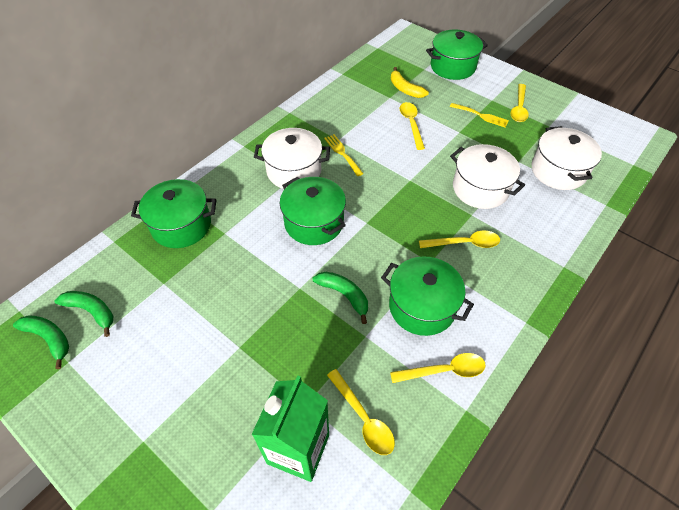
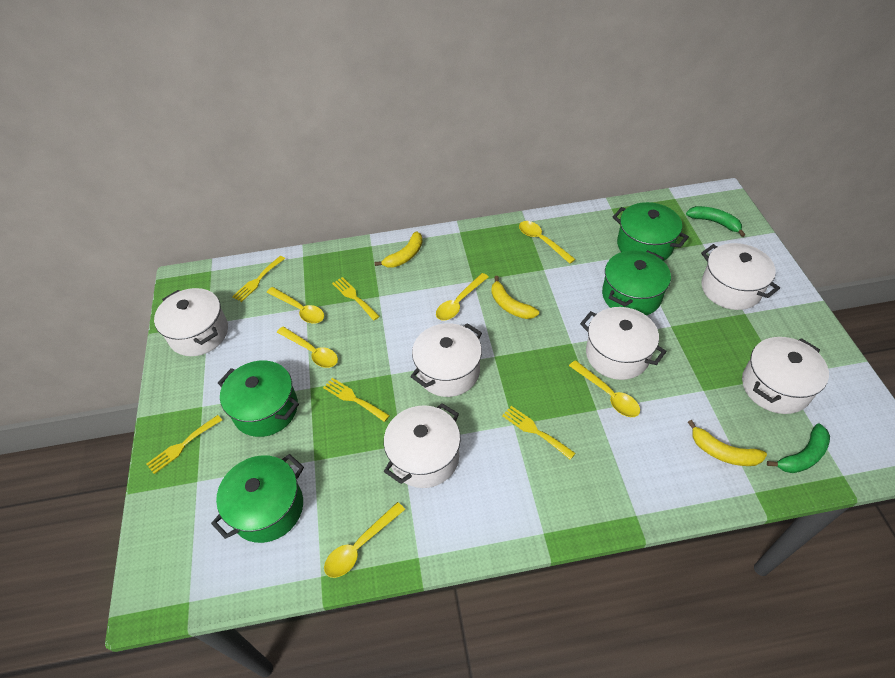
green banana: [13,315,69,369] [54,291,113,337] [313,272,368,324] = 3 -> [686,206,745,237] [767,424,830,473] = 2
green carton: [251,375,329,482] = 1 -> none = 0
white pot: [254,128,330,189] [450,144,525,209] [532,126,602,190] = 3 -> [154,288,228,356] [384,403,461,488] [410,323,482,397] [580,307,667,380] [701,243,780,310] [742,337,829,414] = 6
yellow banana: [391,67,429,98] = 1 -> [375,231,423,268] [492,276,539,319] [688,420,767,466] = 3
yellow fork: [324,134,363,176] [450,103,509,127] = 2 -> [147,415,222,474] [232,256,285,302] [323,378,390,422] [332,277,380,321] [502,406,576,460] = 5
yellow spoon: [327,369,395,455] [390,353,486,383] [399,102,425,150] [419,231,500,248] [511,84,529,122] = 5 -> [267,287,324,323] [277,326,338,368] [324,502,405,578] [436,273,488,320] [519,221,576,264] [569,360,640,417] = 6

